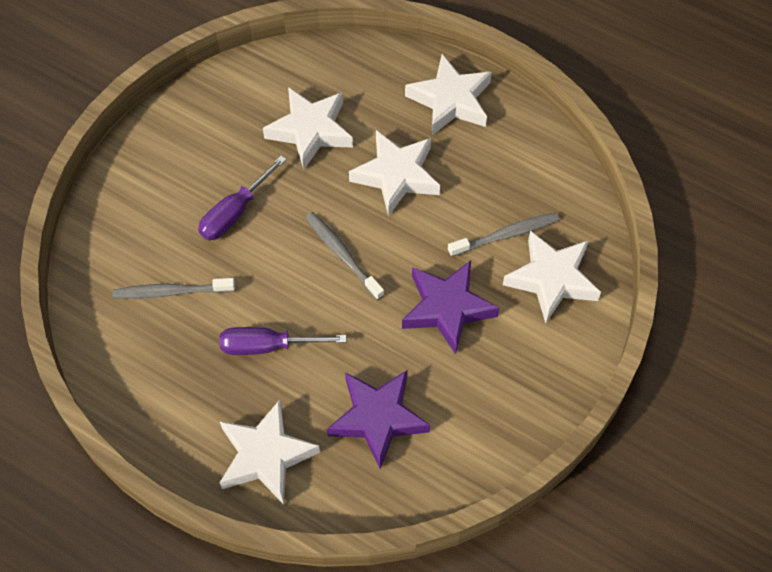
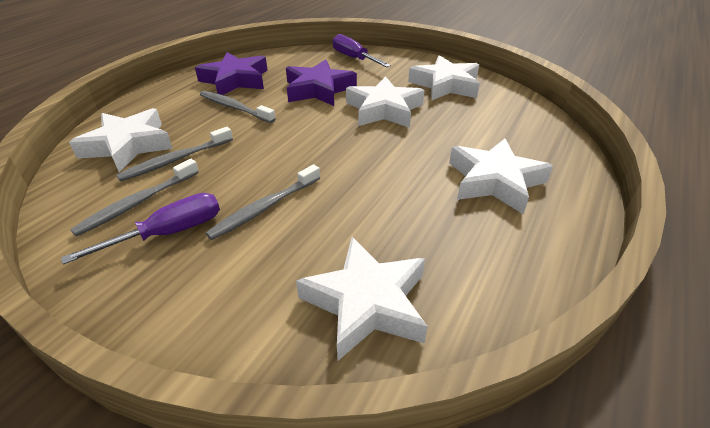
grey toothbrush: [113,278,235,299] [305,212,384,300] [448,212,560,257] = 3 -> [70,159,199,236] [116,127,233,181] [200,91,276,123] [205,164,320,240] = 4

